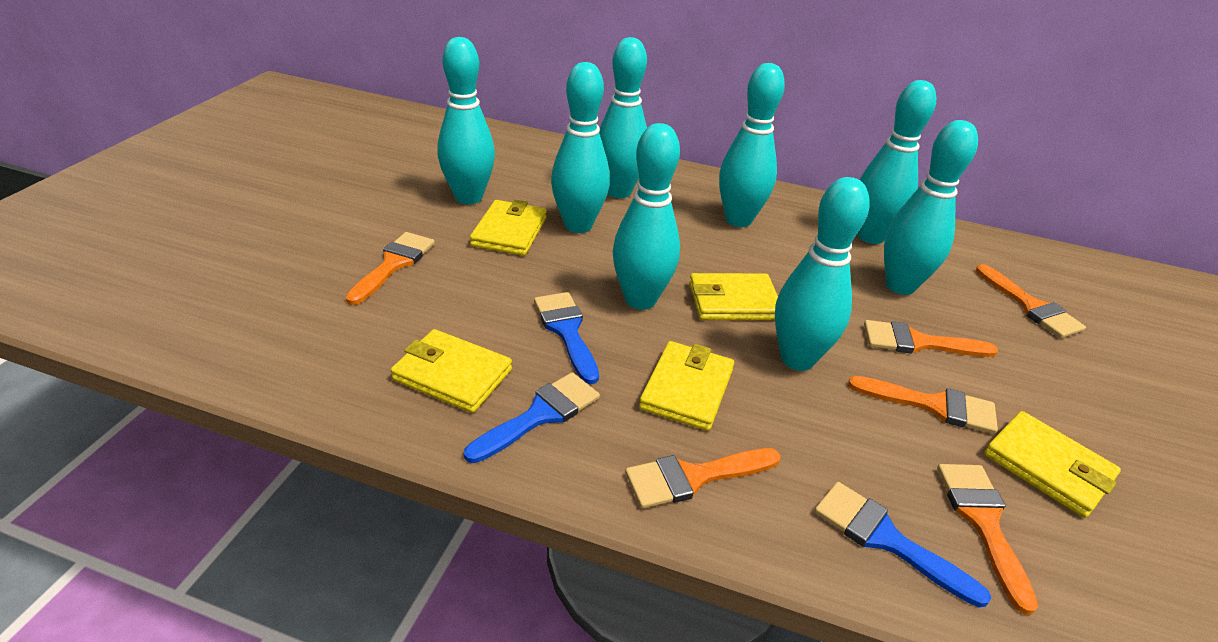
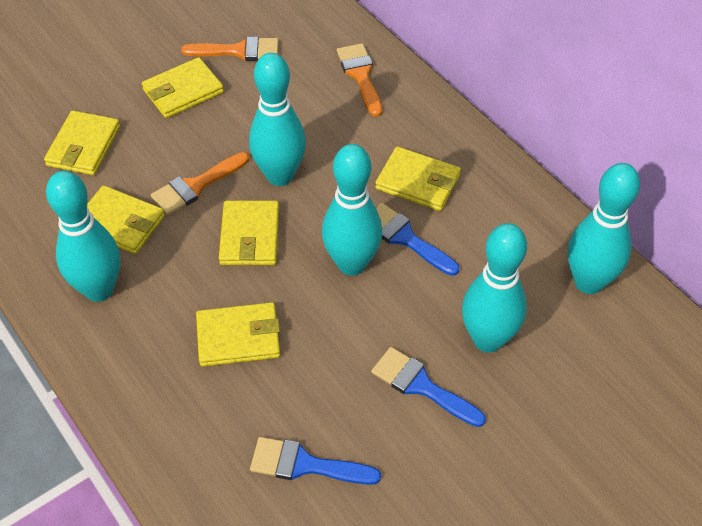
orange brush: [345,232,435,305] [625,448,781,509] [848,376,998,434] [864,320,998,357] [937,464,1038,615] [976,264,1086,338] = 6 -> [151,152,249,215] [181,36,279,61] [337,43,382,117] = 3
turquoise bowling pin: [437,37,495,205] [551,62,610,233] [599,37,647,198] [613,123,680,310] [719,63,785,227] [775,177,870,371] [857,80,936,244] [884,120,978,295] = 8 -> [46,171,120,302] [249,53,306,186] [322,144,382,276] [462,223,527,352] [568,163,640,294] = 5
yellow wallet: [391,329,512,413] [470,200,547,256] [639,341,734,431] [689,273,778,320] [984,411,1121,518] = 5 -> [44,110,120,175] [87,185,165,254] [142,57,224,118] [196,302,280,367] [219,201,279,265] [375,147,461,211] = 6

